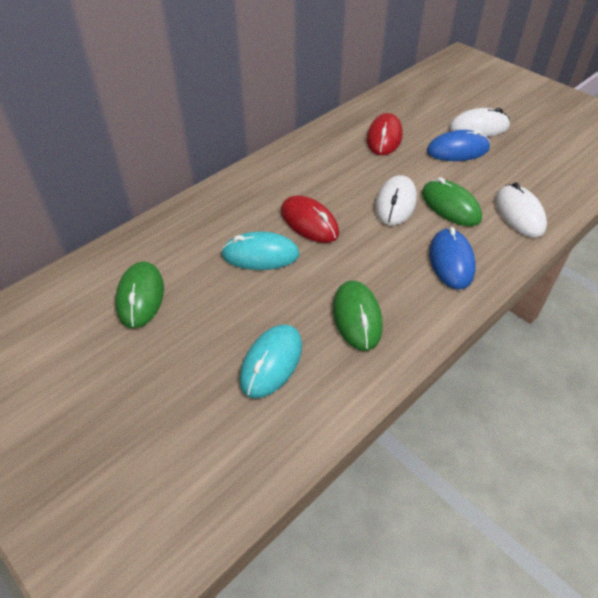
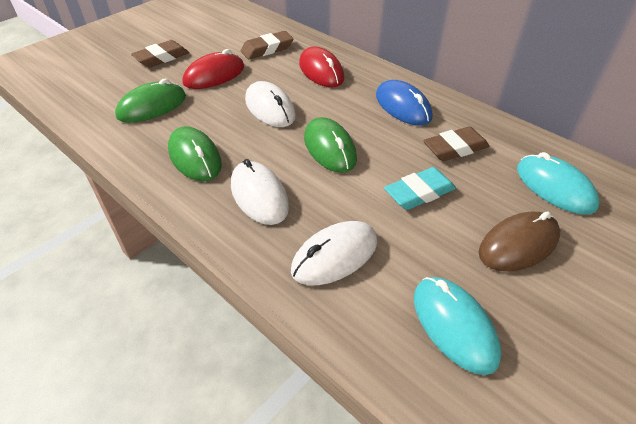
blue mouse: [427,130,490,161] [429,227,476,290] = 2 -> [376,80,433,126] = 1
brown eraser: none = 0 -> [131,40,189,68] [240,31,293,59] [423,126,489,161] = 3
brown mouse: none = 0 -> [479,211,560,272] = 1
turquoise eraser: none = 0 -> [384,167,456,210] = 1

